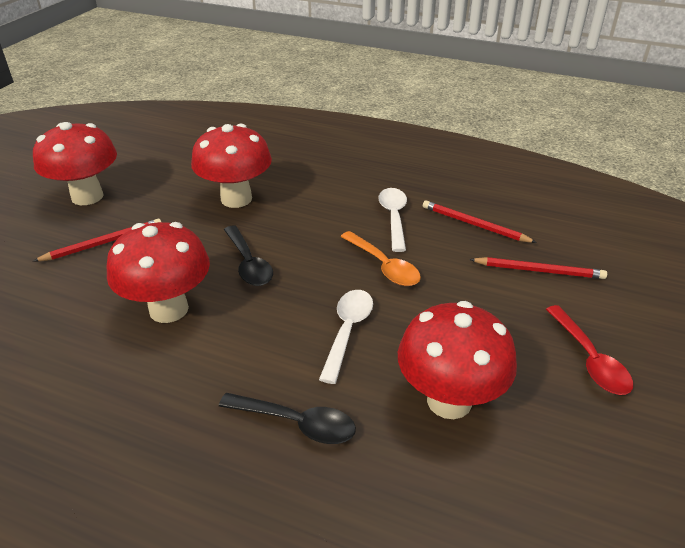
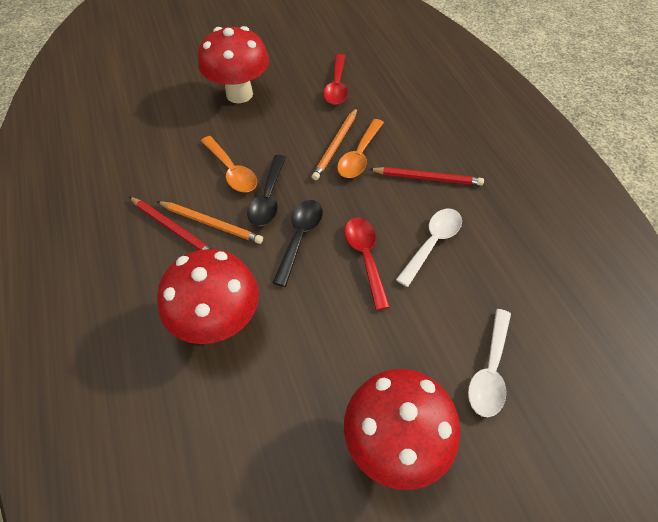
orange pencil: none = 0 -> [157,201,263,244] [312,108,357,180] = 2
orange spoon: [340,231,421,286] = 1 -> [201,136,257,192] [337,119,384,178] = 2
red mushroom: [33,122,117,205] [106,222,210,323] [191,124,272,208] [398,301,517,419] = 4 -> [157,249,259,344] [198,26,269,103] [344,369,460,490] = 3
red pencil: [34,219,161,261] [423,200,537,243] [469,257,607,279] = 3 -> [129,197,212,250] [369,167,484,186] = 2
red spoon: [546,305,633,395] = 1 -> [323,54,348,105] [344,218,390,310] = 2

